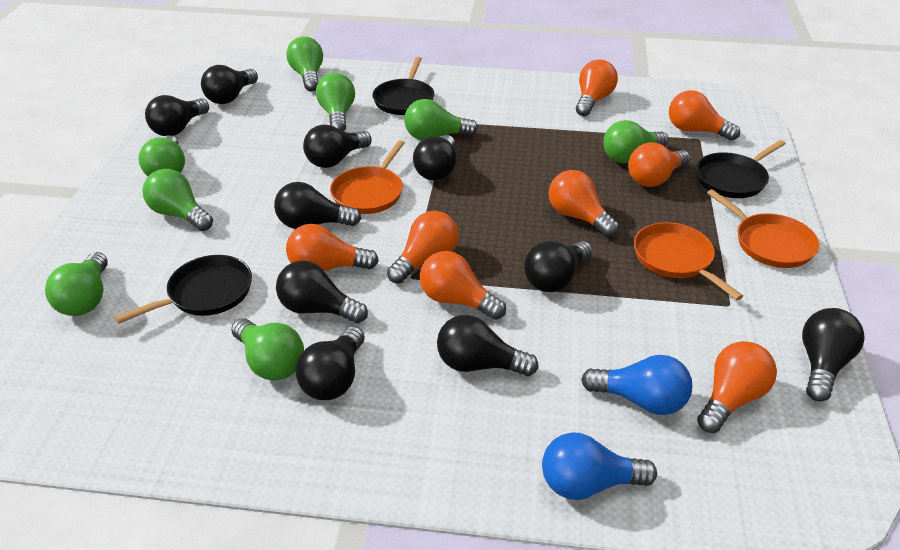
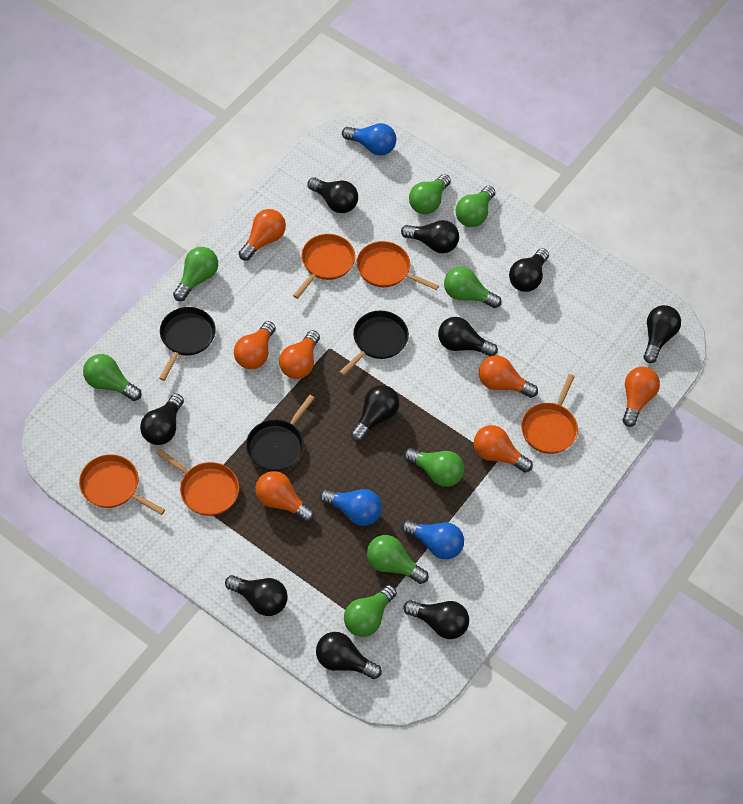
blue light bulb: [542,432,657,500] [581,355,692,415] = 2 -> [320,489,382,526] [342,123,396,156] [402,520,464,559] = 3
orange light bulb: [286,224,379,271] [387,211,459,284] [420,251,506,320] [549,170,619,237] [576,59,618,116] [628,142,690,187] [669,90,740,141] [697,341,777,433] = 8 -> [234,321,276,369] [239,209,286,261] [255,471,314,522] [279,330,320,379] [474,425,533,473] [479,355,538,398] [622,367,660,427] = 7
orange pan: [330,140,405,214] [634,222,743,300] [707,189,819,268] = 3 -> [79,455,165,515] [156,448,239,516] [293,234,355,299] [356,241,439,290] [521,374,578,454] = 5

